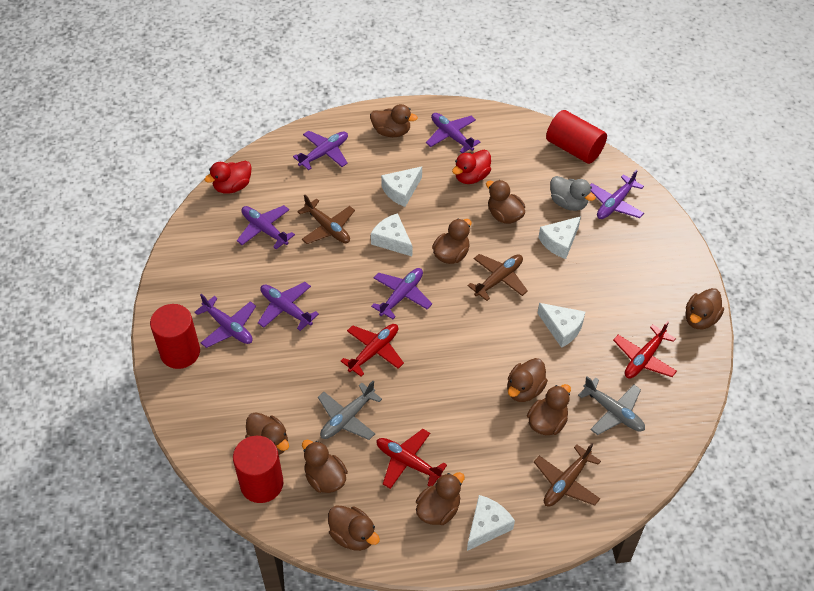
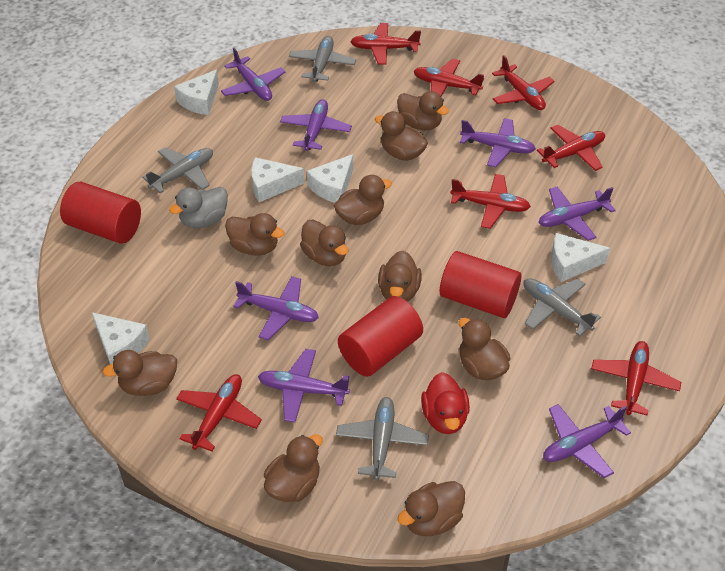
brown plane: [297,195,355,244] [467,254,528,301] [534,443,601,507] = 3 -> none = 0
grey plane: [318,381,382,440] [578,376,645,435] = 2 -> [142,147,213,193] [289,36,356,82] [336,397,429,481] [524,278,601,336] = 4
red duck: [204,160,252,194] [452,150,491,184] = 2 -> [421,372,470,434] = 1
red plane: [341,324,404,377] [376,429,447,489] [613,321,677,378] = 3 -> [176,374,262,451] [350,23,421,65] [414,59,484,97] [450,174,531,229] [492,55,555,110] [537,125,605,171] [591,341,681,415] = 7

